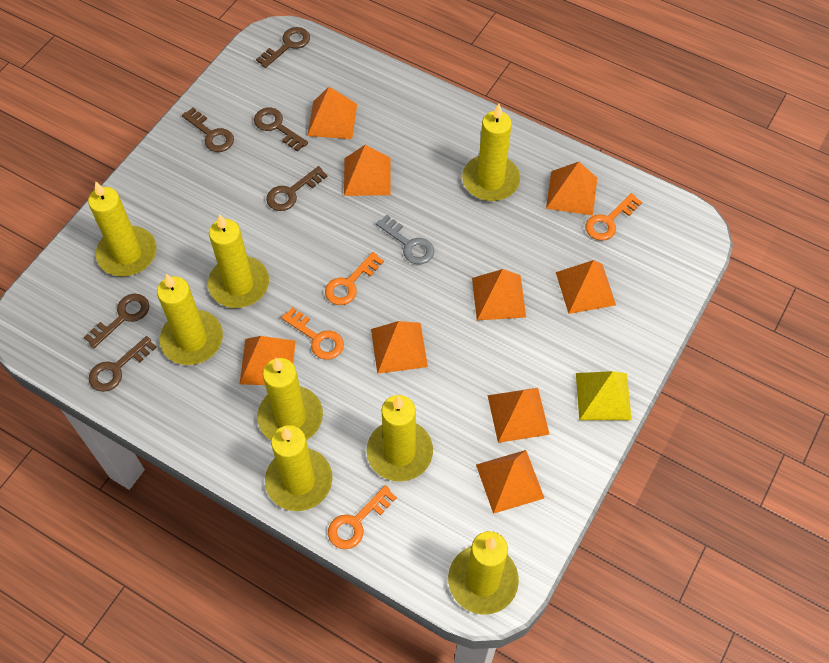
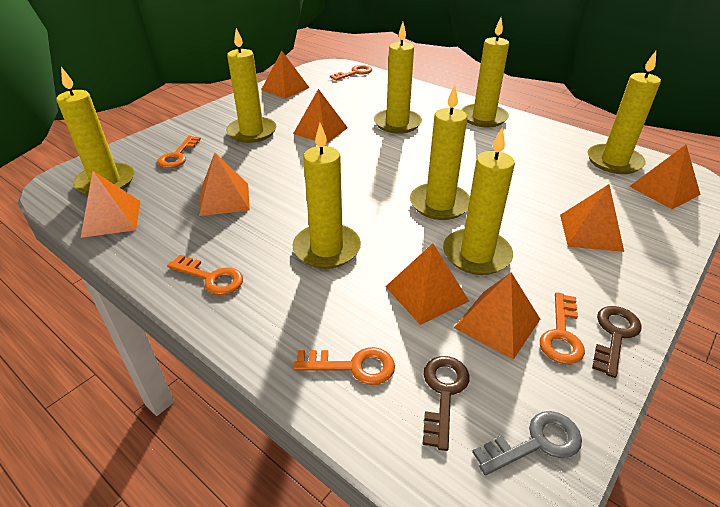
brown key: [84,294,149,348] [89,336,157,392] [182,108,234,152] [254,108,308,152] [256,27,310,68] [266,166,328,211] = 6 -> [422,356,469,451] [592,306,642,378] = 2
orange key: [281,307,344,360] [325,252,384,305] [328,485,397,549] [585,193,642,241] = 4 -> [157,136,201,168] [167,255,243,295] [293,347,395,385] [330,65,372,81] [540,292,585,364] = 5
orange pyramid: [240,336,296,385] [307,87,357,139] [344,145,391,196] [371,321,428,374] [472,269,526,321] [476,450,544,514] [488,388,550,443] [546,162,597,215] [556,260,616,314] = 9 -> [81,171,141,238] [199,153,250,216] [261,51,310,99] [293,89,348,144] [385,243,469,325] [454,272,540,360] [560,184,624,252] [629,145,701,209] = 8
yellow pyramid: [576,371,632,420] = 1 -> none = 0

